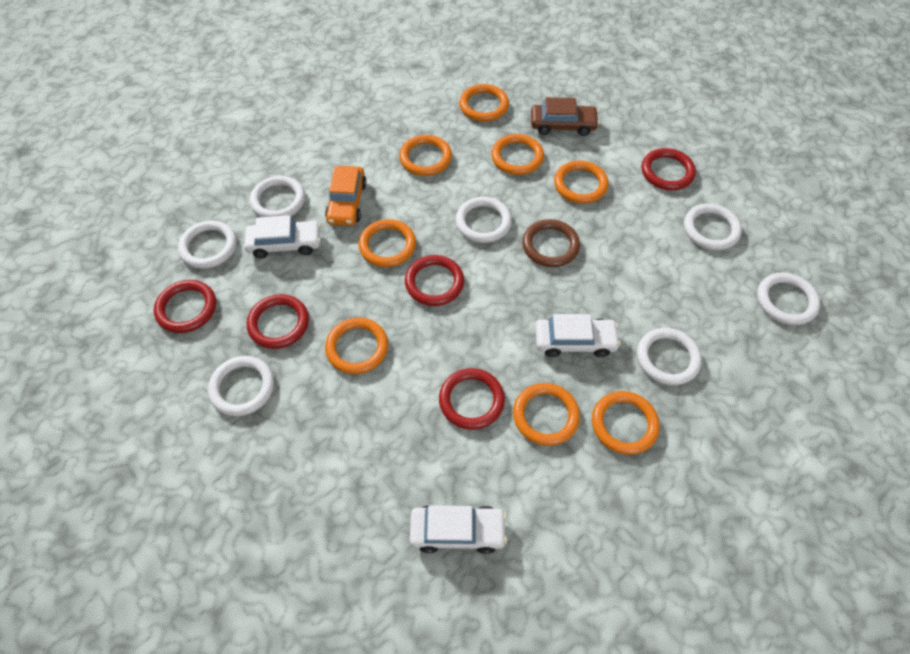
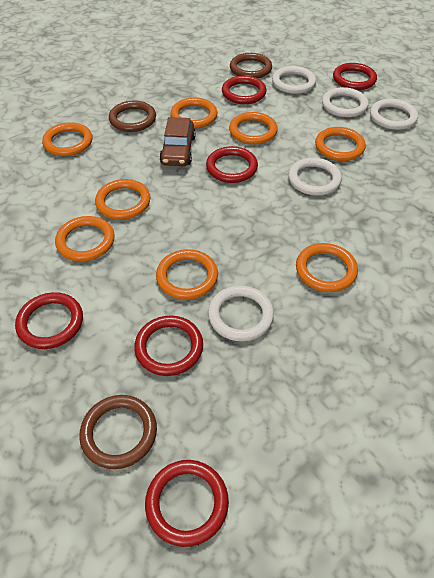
brown ring: [522,219,580,267] = 1 -> [79,395,157,469] [109,101,156,132] [230,53,272,79] = 3
orange car: [325,166,367,226] = 1 -> none = 0
red ring: [154,280,216,333] [247,294,309,349] [405,255,464,306] [439,368,505,430] [642,148,696,190] = 5 -> [15,292,83,349] [134,315,203,376] [145,460,229,547] [206,146,258,183] [222,76,267,104] [333,63,377,90] = 6
white car: [244,215,321,258] [410,505,507,554] [535,314,621,357] = 3 -> none = 0
white ring: [178,221,237,269] [208,356,274,416] [250,176,305,217] [456,197,512,243] [637,328,702,385] [684,204,742,250] [757,273,820,325] = 7 -> [208,286,274,341] [272,66,316,94] [288,158,342,196] [322,87,368,117] [370,99,418,130] = 5

